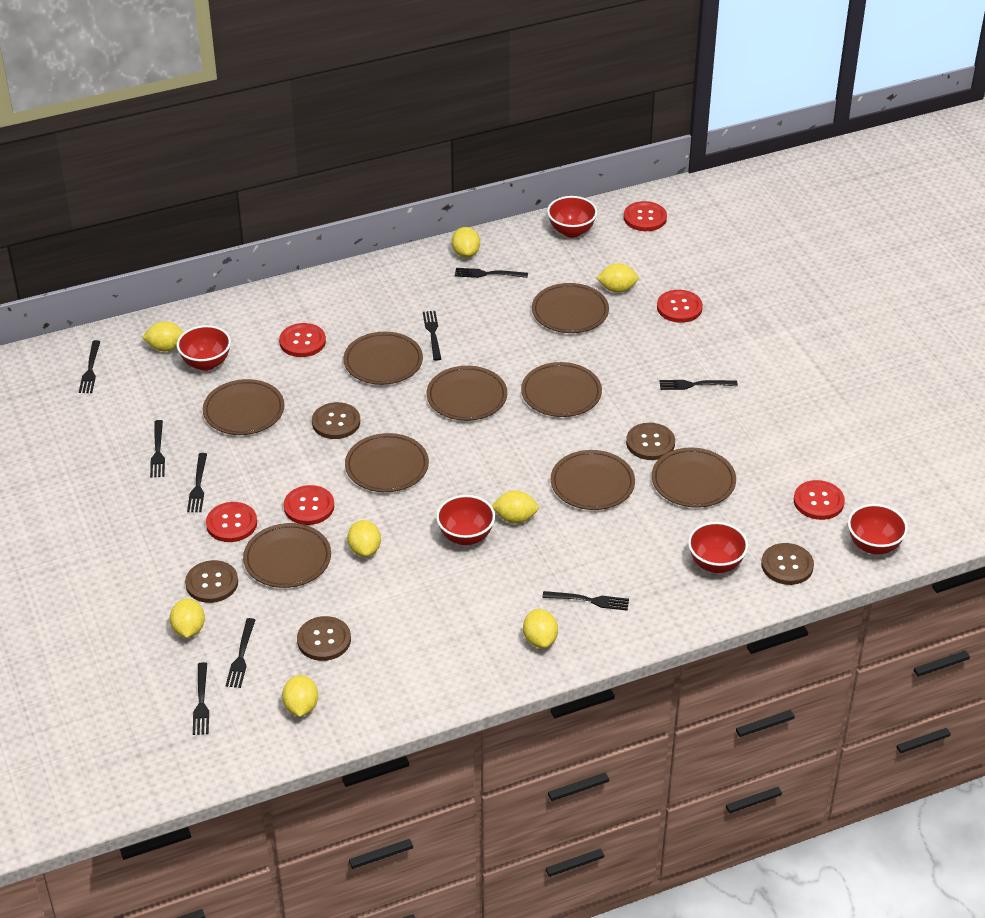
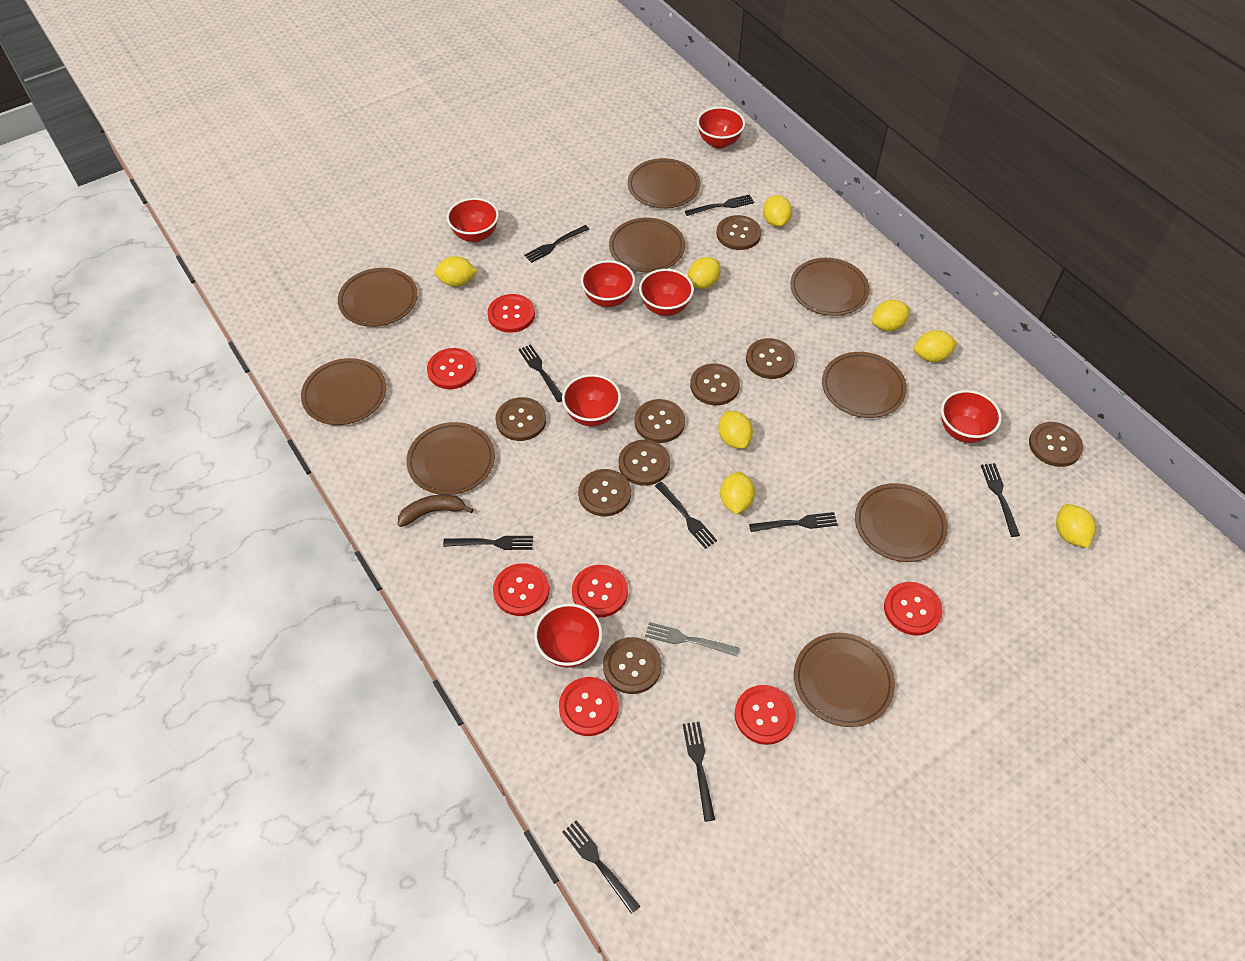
brown banana: none = 0 -> [398,494,473,527] = 1
brown button: [185,560,238,603] [297,616,351,661] [312,402,360,439] [626,423,675,460] [761,543,814,585] = 5 -> [495,397,546,441] [578,469,631,516] [603,637,662,694] [619,440,670,486] [634,399,685,443] [690,363,740,405] [716,215,761,250] [746,338,795,379] [1029,422,1083,467] = 9
grey fork: none = 0 -> [645,622,740,657] = 1
red bowl: [177,325,231,371] [436,495,495,545] [547,196,597,238] [688,522,748,573] [848,504,908,555] = 5 -> [447,198,499,243] [534,603,602,668] [562,374,621,426] [581,260,635,307] [639,269,694,316] [697,107,745,149] [941,390,1002,443] = 7
red button: [206,502,257,542] [279,323,326,357] [284,485,334,525] [624,201,667,231] [657,290,703,323] [794,480,845,520] = 6 -> [427,348,476,389] [487,294,535,333] [493,563,549,616] [559,677,619,736] [572,565,628,618] [735,685,796,745] [884,582,943,636] = 7

